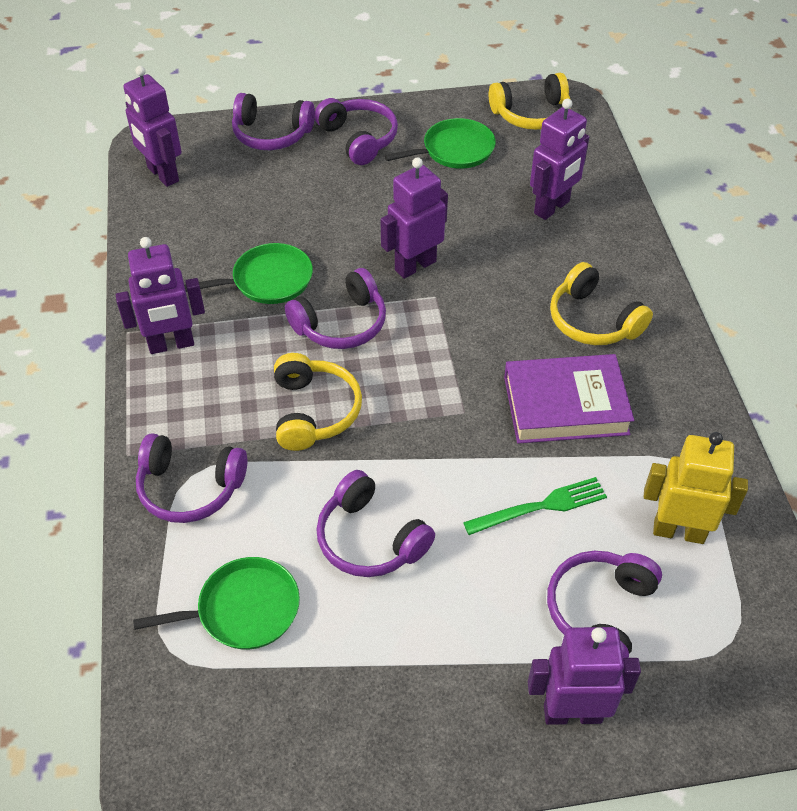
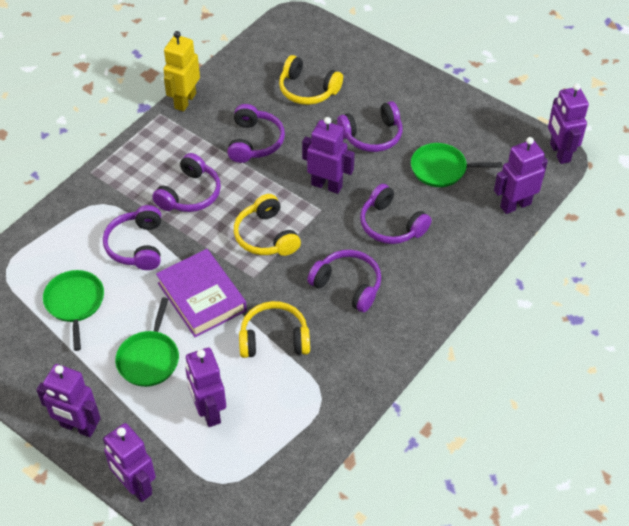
green fork: [463,477,607,535] = 1 -> none = 0
purple robot: [116,237,205,354] [123,66,182,187] [381,157,448,279] [528,627,641,725] [530,99,589,220] = 5 -> [36,364,101,437] [103,423,156,502] [185,348,226,427] [302,117,355,194] [494,137,548,214] [548,83,589,164] = 6

